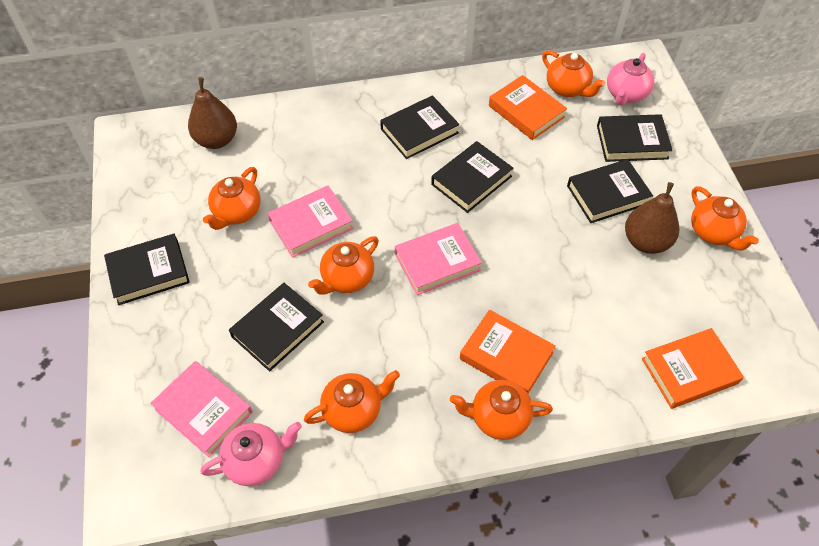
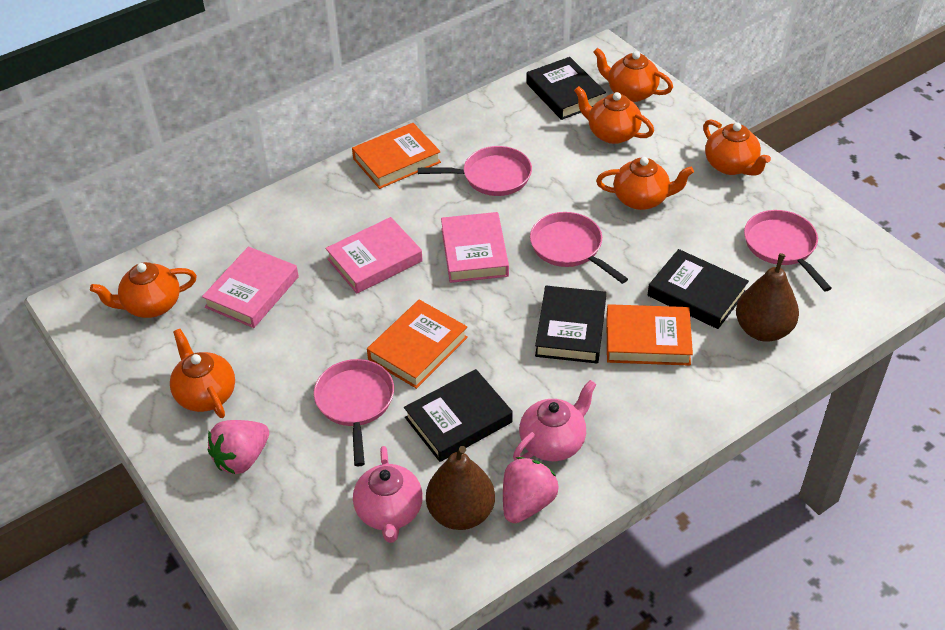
black book: [104,234,190,305] [229,283,324,371] [380,95,459,159] [431,141,513,213] [567,159,653,223] [597,114,673,162] = 6 -> [404,369,513,462] [526,57,606,120] [535,286,606,363] [648,249,749,329] = 4
pink pan: none = 0 -> [314,359,394,466] [418,146,532,196] [530,212,628,284] [744,210,832,292] = 4
pink strawberry: none = 0 -> [208,420,269,474] [503,457,559,523] = 2

